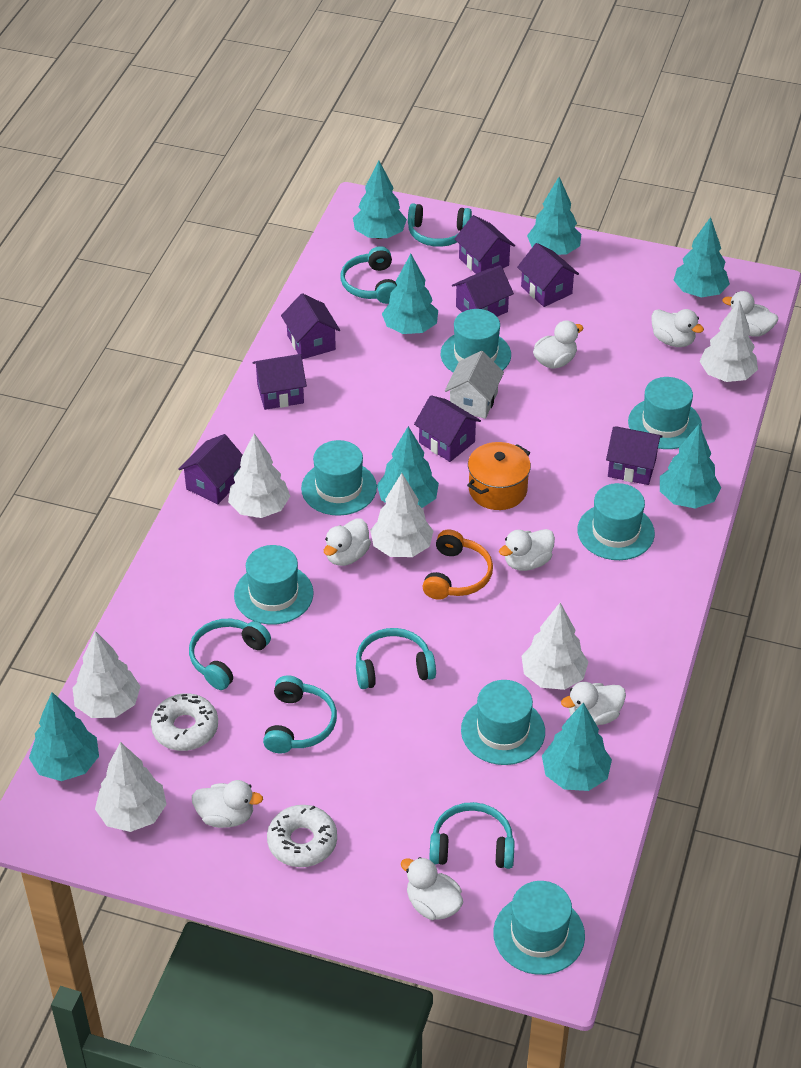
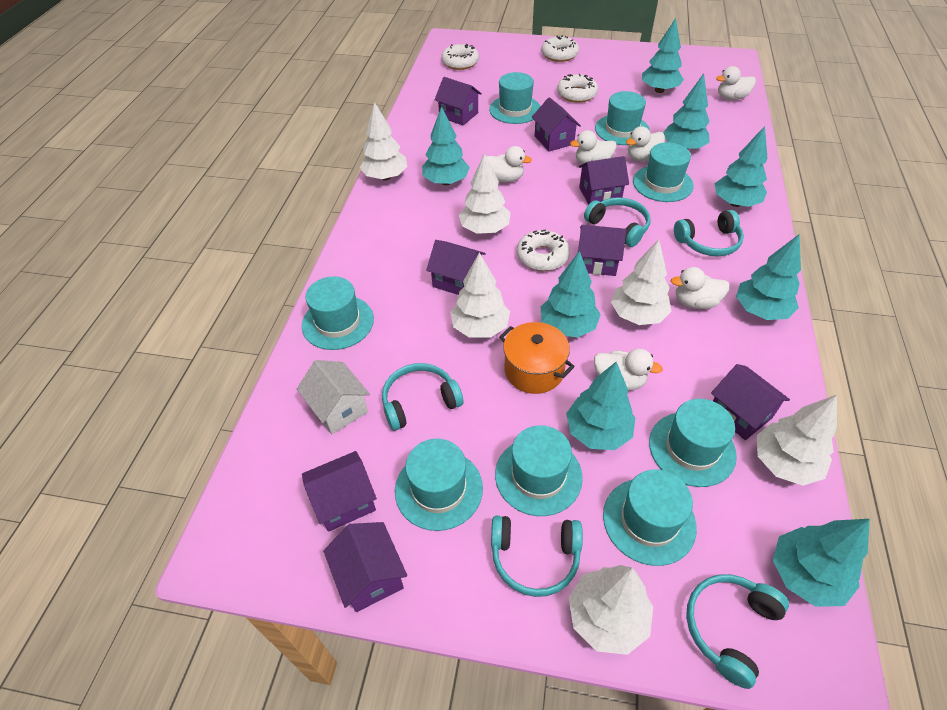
orange headphones: [422,529,493,600] = 1 -> none = 0
turquoise hat: [234,545,314,625] [301,440,377,516] [441,309,511,372] [461,680,545,765] [493,881,585,975] [577,483,655,560] [628,377,702,449] = 7 -> [302,276,374,350] [395,439,483,531] [489,72,541,124] [495,425,583,516] [595,91,650,145] [603,469,697,566] [633,142,694,202] [649,399,737,487] = 8
turquoise headphones: [189,619,271,690] [263,675,337,754] [341,246,397,304] [356,628,436,689] [408,203,472,247] [429,802,515,869] = 6 -> [382,363,463,431] [491,516,583,597] [584,197,650,247] [674,210,744,256] [686,574,789,689] = 5
white donut: [151,693,218,751] [267,805,337,867] = 2 -> [441,44,479,70] [517,230,570,271] [541,35,579,62] [557,74,598,103] = 4
white duck: [192,780,263,828] [324,518,371,566] [401,857,463,920] [499,529,555,571] [533,320,583,369] [561,682,626,725] [651,309,704,347] [722,291,778,337] = 8 -> [486,146,532,182] [570,130,616,164] [594,349,663,391] [626,126,665,161] [671,267,730,309] [716,66,756,100] = 6

